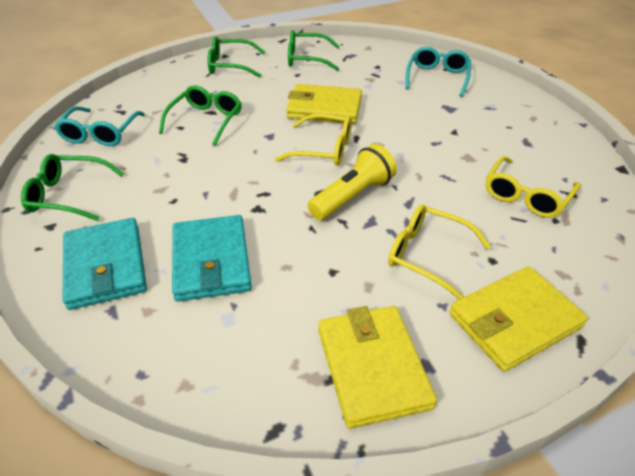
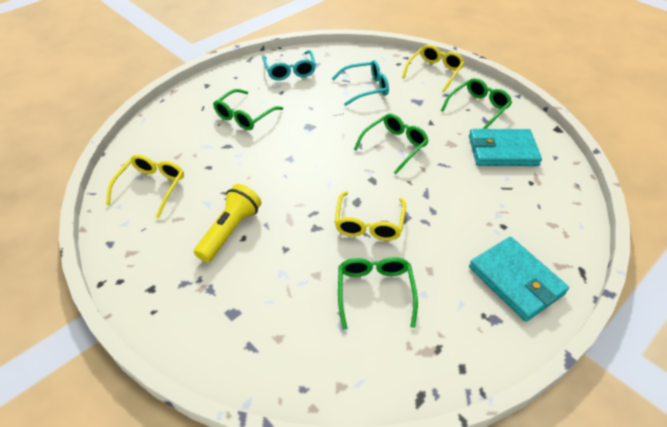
yellow wallet: [286,84,362,124] [318,306,437,429] [449,266,588,372] = 3 -> none = 0

